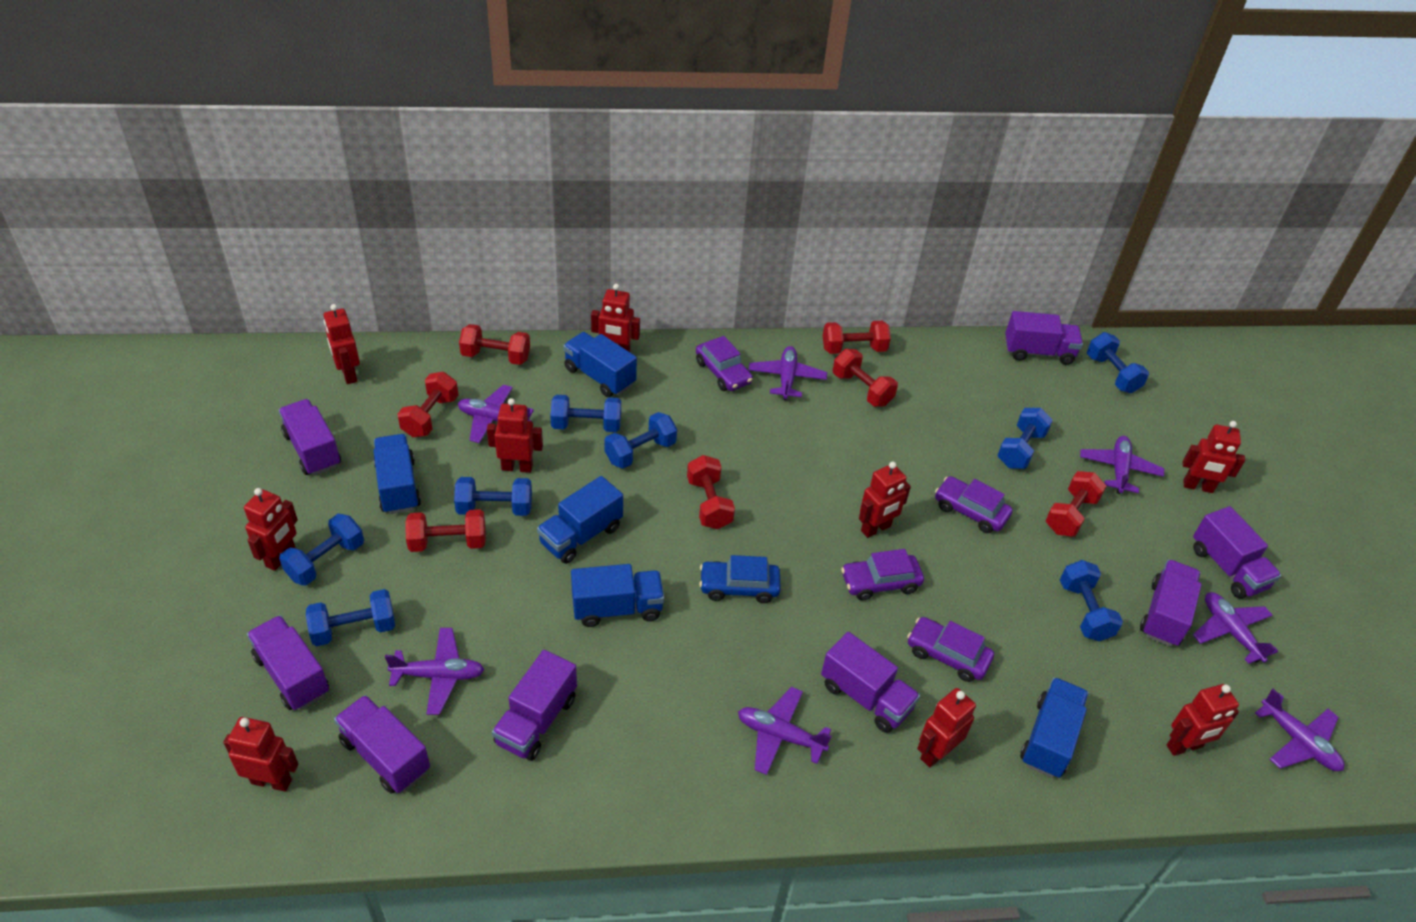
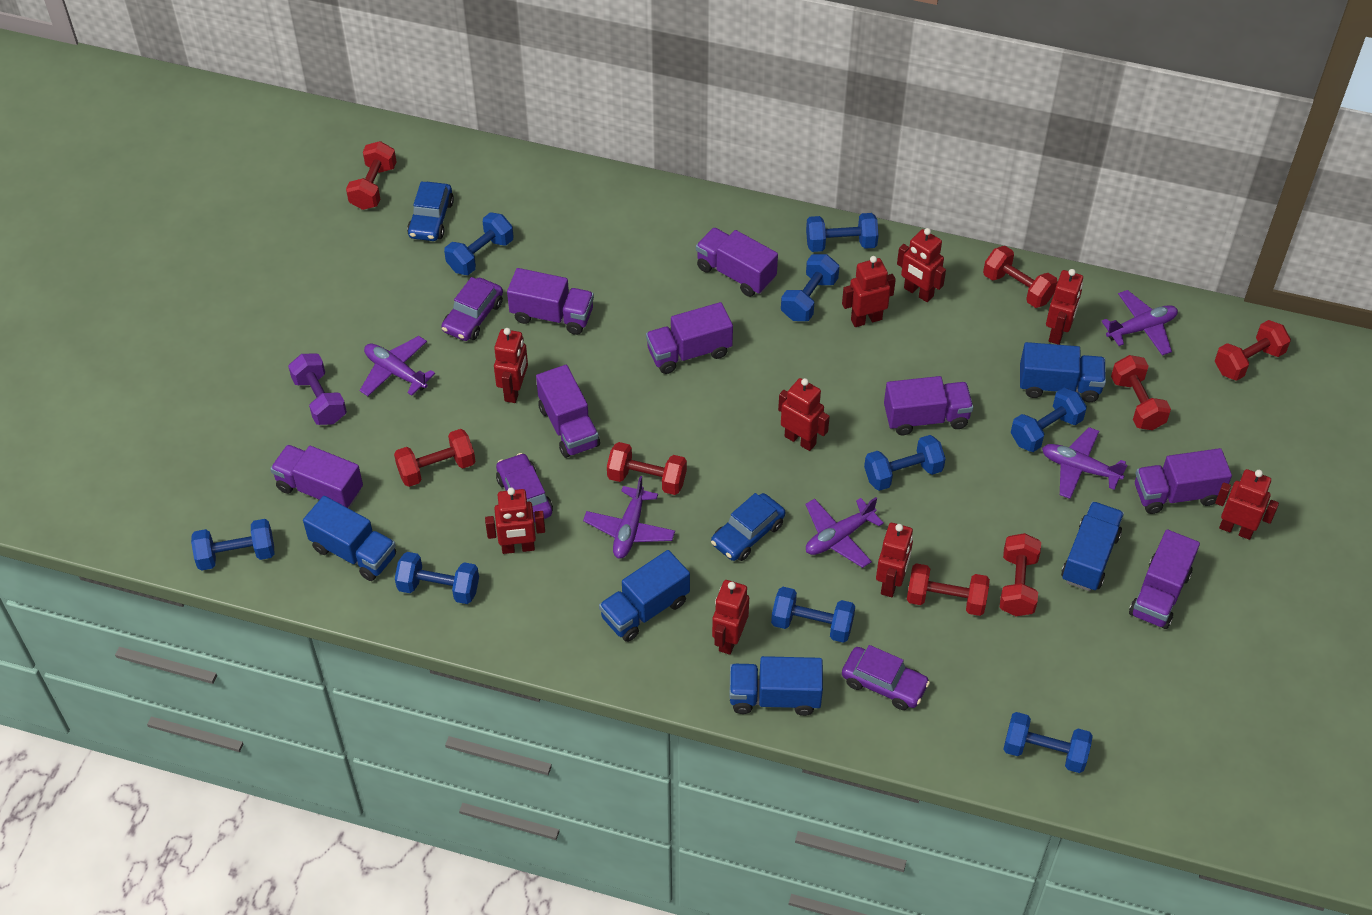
blue car: [699,555,781,603] = 1 -> [407,181,454,241] [711,493,785,561] = 2
blue dumbbell: [279,514,364,585] [306,589,395,646] [454,477,532,516] [550,395,621,432] [604,412,677,468] [997,408,1053,469] [1060,560,1123,642] [1087,332,1149,393] = 8 -> [191,519,274,571] [395,552,479,604] [444,212,514,275] [771,587,855,643] [781,254,839,321] [806,213,879,252] [864,435,946,491] [1003,712,1093,773] [1011,388,1087,452] = 9
purple car: [696,336,753,391] [841,549,924,601] [907,617,994,682] [935,476,1013,533] = 4 -> [441,277,503,341] [496,453,553,522] [842,645,930,710] = 3
purple dumbbell: none = 0 -> [288,354,347,425] = 1
purple plane: [385,628,484,715] [458,385,534,443] [738,687,832,775] [749,346,827,400] [1080,436,1164,494] [1193,592,1278,664] [1255,689,1344,771] = 7 -> [360,336,435,396] [583,476,675,559] [806,497,884,568] [1042,427,1128,499] [1101,290,1178,356] = 5
red dumbbell: [398,372,458,437] [405,509,486,552] [459,324,530,365] [687,455,735,529] [823,321,891,354] [833,349,898,406] [1046,471,1106,537] = 7 -> [346,141,396,210] [394,429,475,487] [607,442,687,495] [907,563,990,616] [983,246,1058,308] [1000,533,1041,616] [1111,355,1171,430] [1215,320,1291,381] = 8

